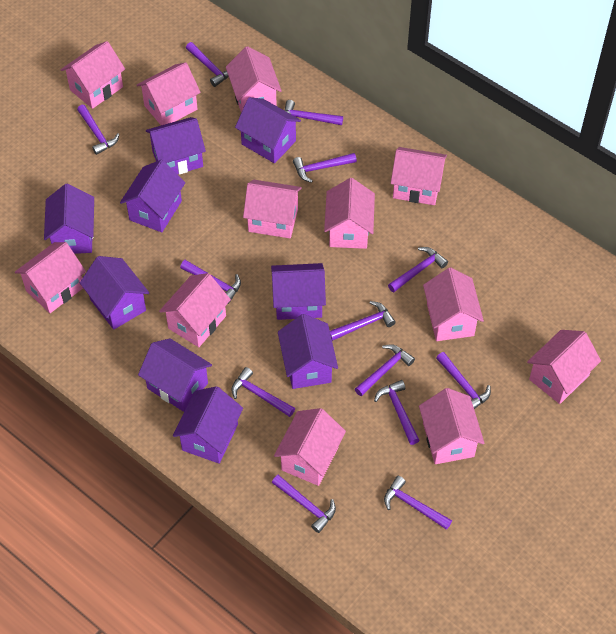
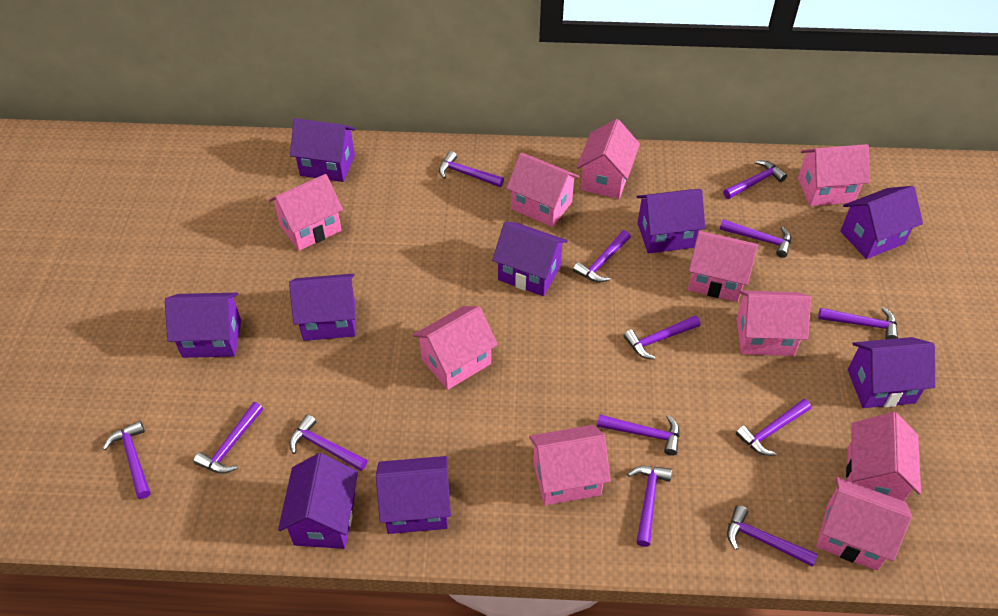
pink house: [15,242,86,313] [61,41,125,109] [137,62,201,125] [159,273,231,347] [226,46,282,113] [243,180,302,238] [274,408,346,486] [324,178,375,249] [391,147,447,205] [419,388,484,464] [423,267,484,341] [527,330,601,404] = 12 -> [269,174,343,251] [413,306,498,390] [506,153,580,227] [529,425,611,505] [577,119,640,199] [688,231,758,302] [736,290,811,356] [798,144,870,206] [816,477,912,571] [846,412,921,501] = 10

